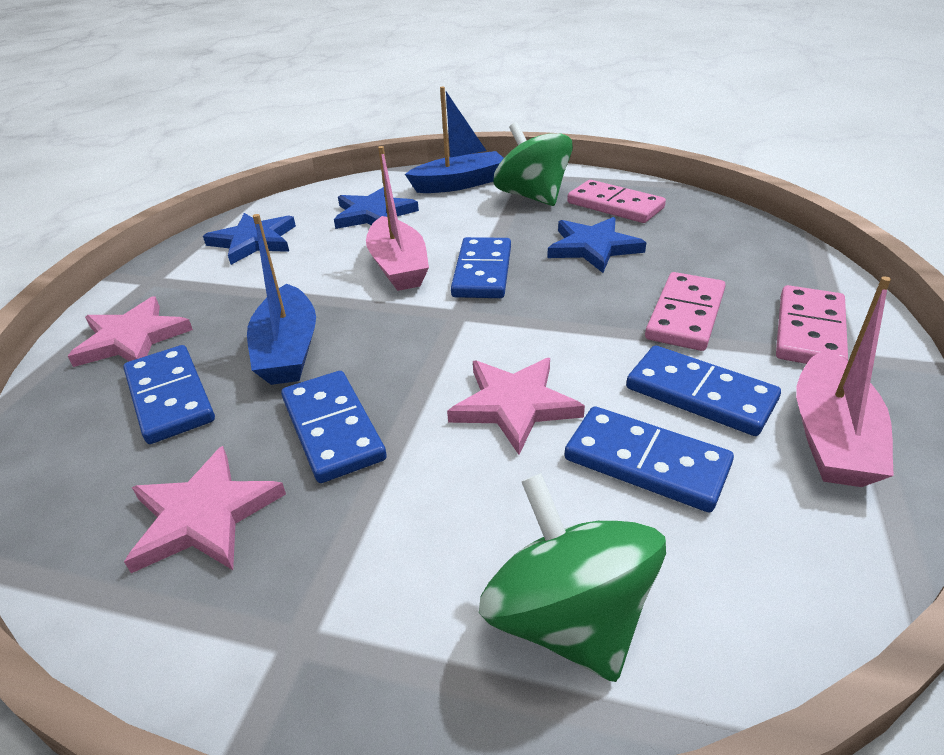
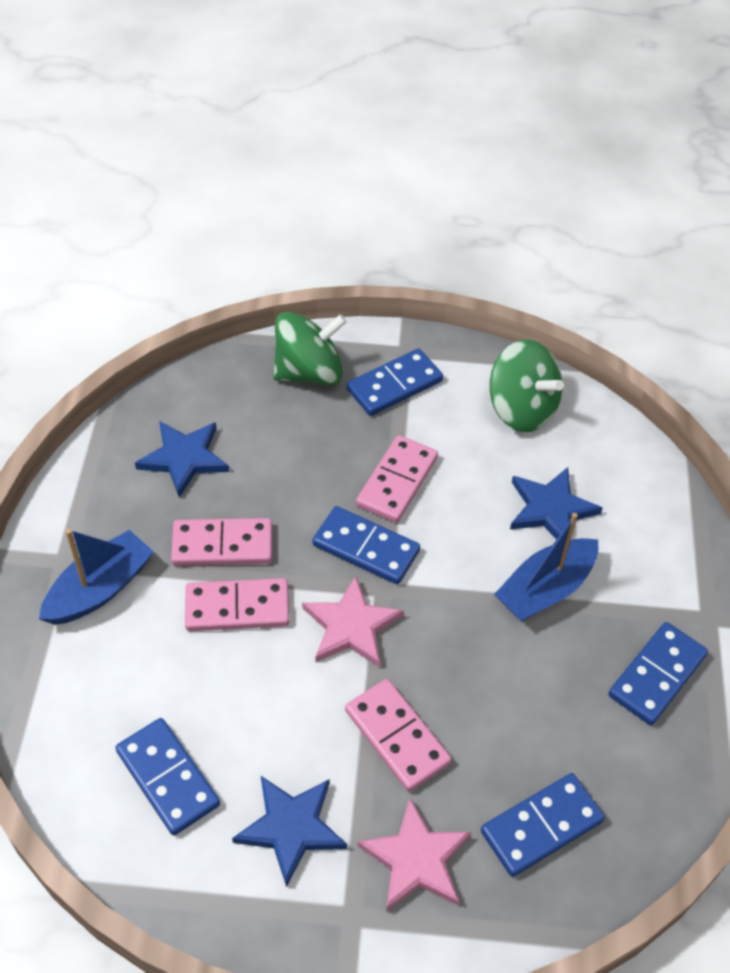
pink boat: [366,146,429,291] [796,276,894,487] = 2 -> none = 0
pink domino: [567,180,666,223] [645,272,726,351] [776,285,848,364] = 3 -> [171,518,272,566] [185,578,289,631] [345,679,452,792] [356,435,438,523] = 4
pink star: [68,297,193,367] [124,446,286,573] [447,358,585,455] = 3 -> [302,576,404,668] [357,798,471,912] = 2

